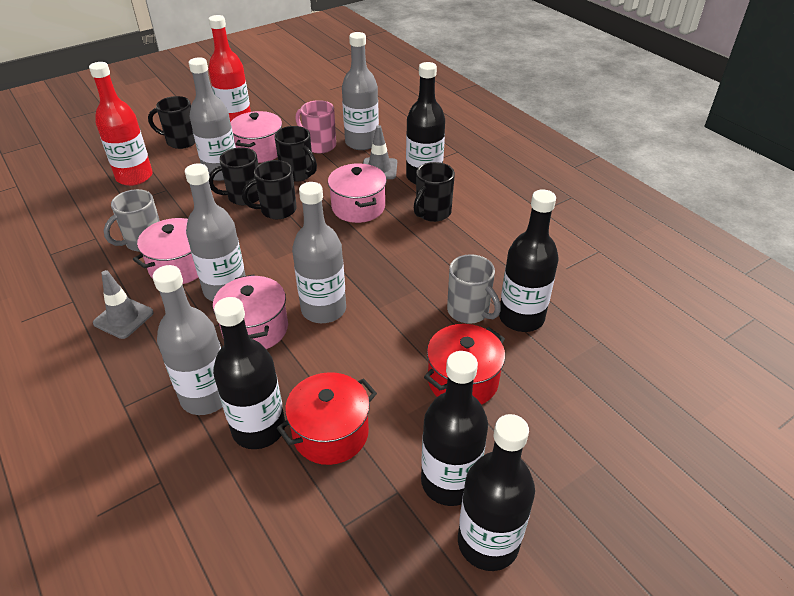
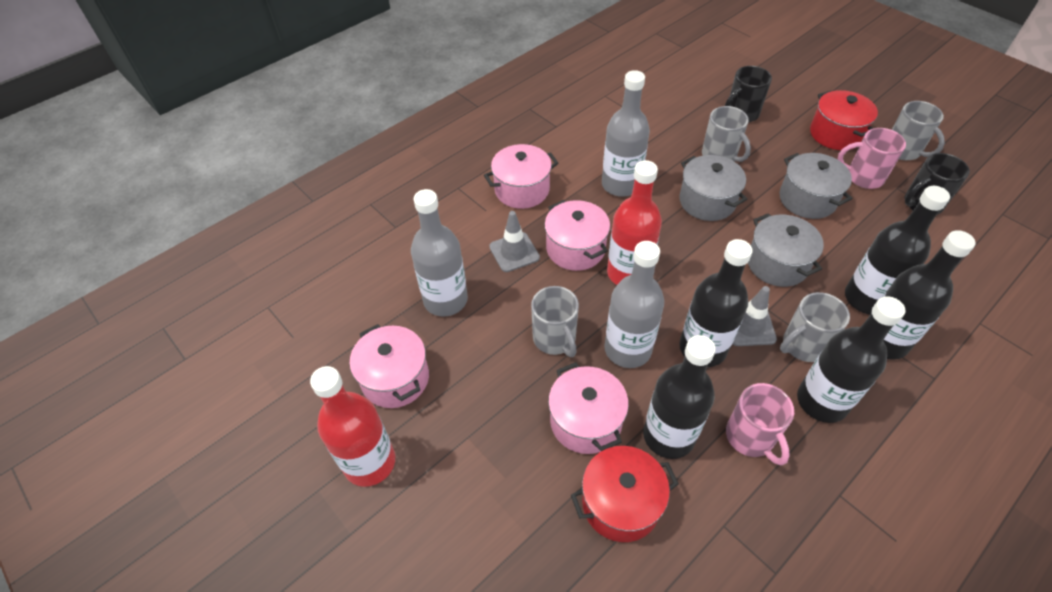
black mug: [148,96,195,149] [209,147,259,205] [242,160,297,219] [274,126,317,182] [414,162,455,222] = 5 -> [725,66,772,122] [905,153,970,215] = 2
grey bottle: [153,265,222,415] [185,163,246,301] [189,57,236,181] [292,182,346,323] [342,32,379,150] = 5 -> [411,189,468,317] [602,70,650,197] [604,241,664,368] = 3
grey mug: [104,189,160,252] [447,254,501,324] = 2 -> [531,286,579,357] [702,106,751,162] [780,292,850,362] [892,101,945,160] = 4
grey pot: none = 0 -> [679,155,747,221] [748,213,824,287] [779,153,852,219] = 3
pink mug: [296,100,336,153] = 1 -> [726,383,794,465] [837,128,906,189] = 2

